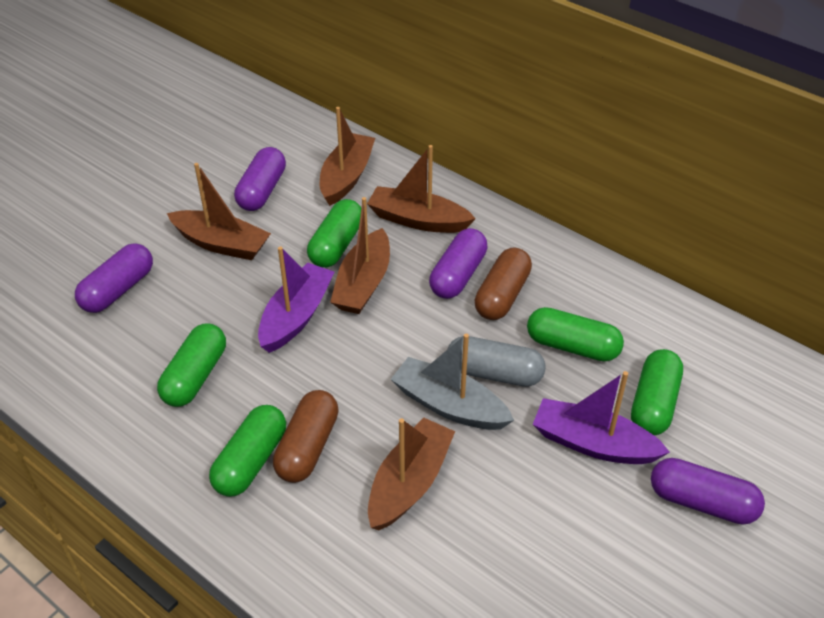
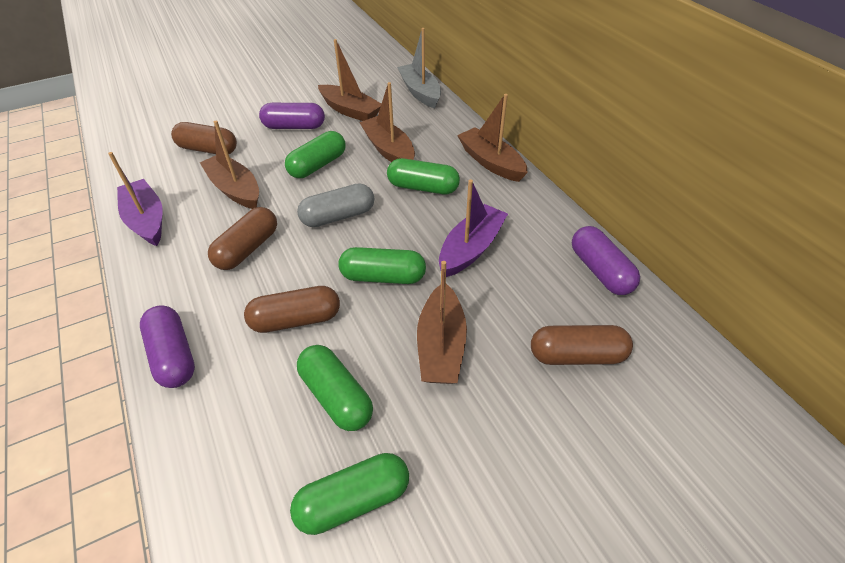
brown capsule: [273,390,338,483] [475,247,532,320] = 2 -> [171,122,237,154] [208,207,277,270] [244,286,340,333] [531,325,633,365] = 4
purple capsule: [75,243,153,313] [234,147,286,211] [429,228,488,299] [651,458,765,525] = 4 -> [140,305,195,388] [259,103,325,129] [572,226,640,295] = 3

